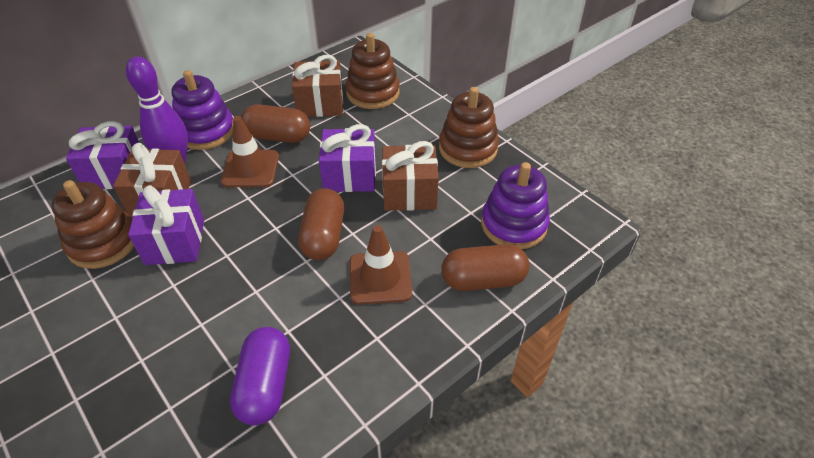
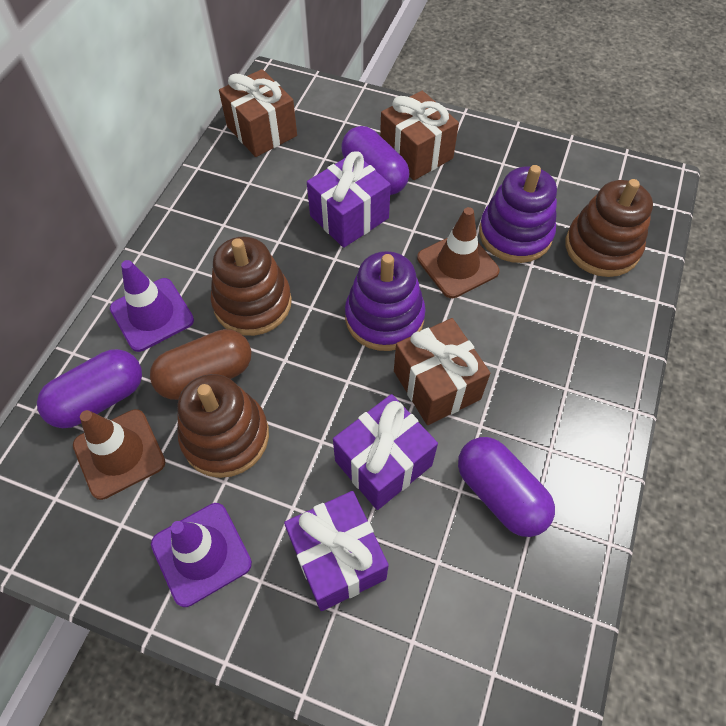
brown capsule: [241,104,310,143] [298,188,344,260] [442,244,530,291] = 3 -> [150,329,251,400] = 1
purple bowling pin: [126,56,188,163] = 1 -> none = 0
purple capsule: [230,327,290,425] = 1 -> [37,349,142,428] [341,126,409,195] [458,437,555,537] = 3
purple traffic cone: none = 0 -> [110,260,194,352] [151,503,252,607] = 2

